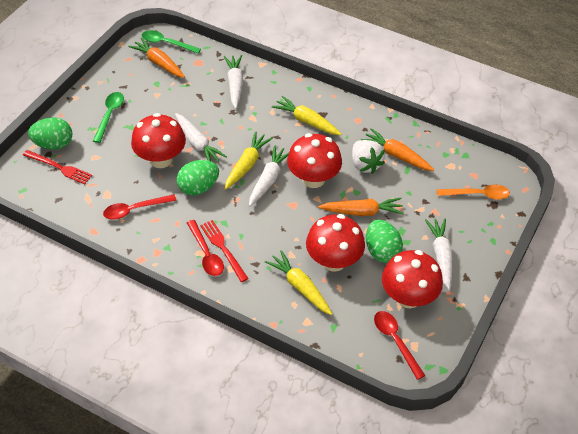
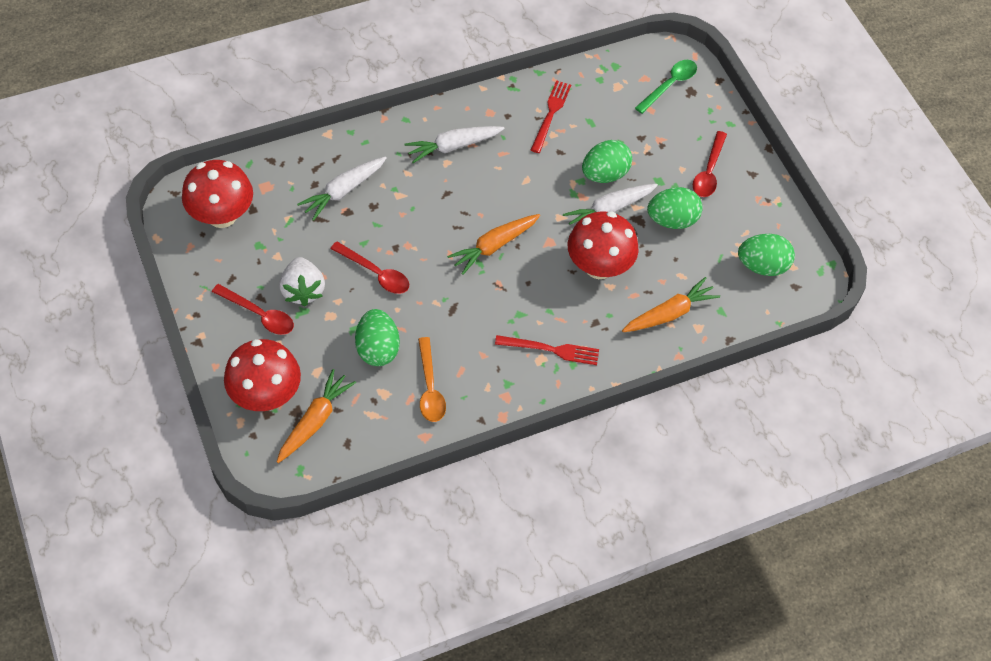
green egg: [28,118,72,150] [177,160,219,195] [366,220,403,263] = 3 -> [355,309,400,366] [582,140,632,183] [647,187,703,229] [738,234,795,276] = 4
green spoon: [93,92,124,143] [142,30,201,54] = 2 -> [635,60,697,114] = 1
red mushroom: [131,113,186,168] [287,133,342,188] [306,214,365,272] [382,250,443,308] = 4 -> [182,160,253,228] [224,339,301,411] [568,211,639,279] = 3
white carrot: [175,113,227,162] [224,55,243,109] [249,145,289,206] [425,218,452,291] = 4 -> [297,156,387,221] [404,126,505,163] [563,184,658,225] = 3
yellow carrot: [225,131,273,190] [265,250,332,315] [272,96,342,135] = 3 -> none = 0

